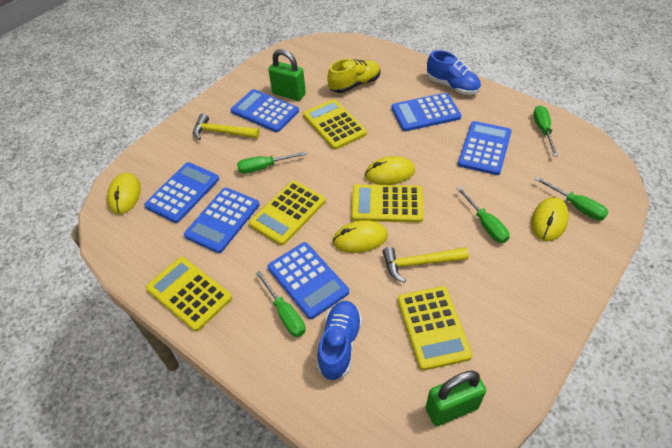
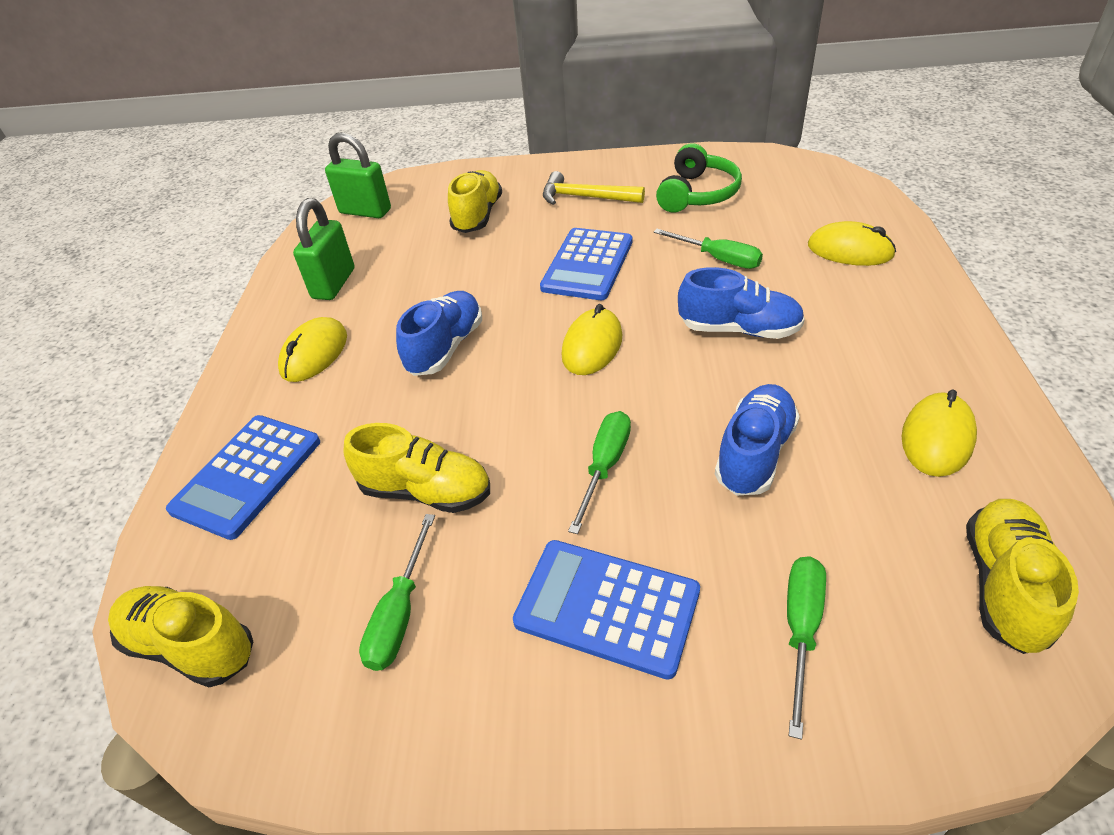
blue calculator: [144,162,219,223] [184,188,259,253] [231,89,299,132] [268,242,349,319] [391,93,461,131] [458,121,512,175] = 6 -> [166,415,320,540] [513,540,700,680] [540,228,632,300] = 3
blue shoe: [317,301,362,380] [427,50,481,95] = 2 -> [396,291,482,376] [678,267,805,339] [715,384,800,496] = 3
green headphones: none = 0 -> [656,143,742,212] = 1
green screwdriver: [237,151,307,174] [256,271,306,337] [456,187,510,243] [533,106,558,156] [535,177,608,220] = 5 -> [359,514,435,671] [568,411,631,534] [654,229,763,269] [787,556,826,740] = 4
yellow calculator: [146,257,232,332] [249,181,326,245] [303,99,367,150] [351,184,423,223] [398,286,473,370] = 5 -> none = 0
yellow hammer: [193,113,260,140] [382,247,469,283] = 2 -> [543,171,645,205] = 1
yellow shoe: [327,59,381,93] = 1 -> [108,586,253,687] [344,423,490,513] [448,170,502,233] [966,499,1079,654] = 4

